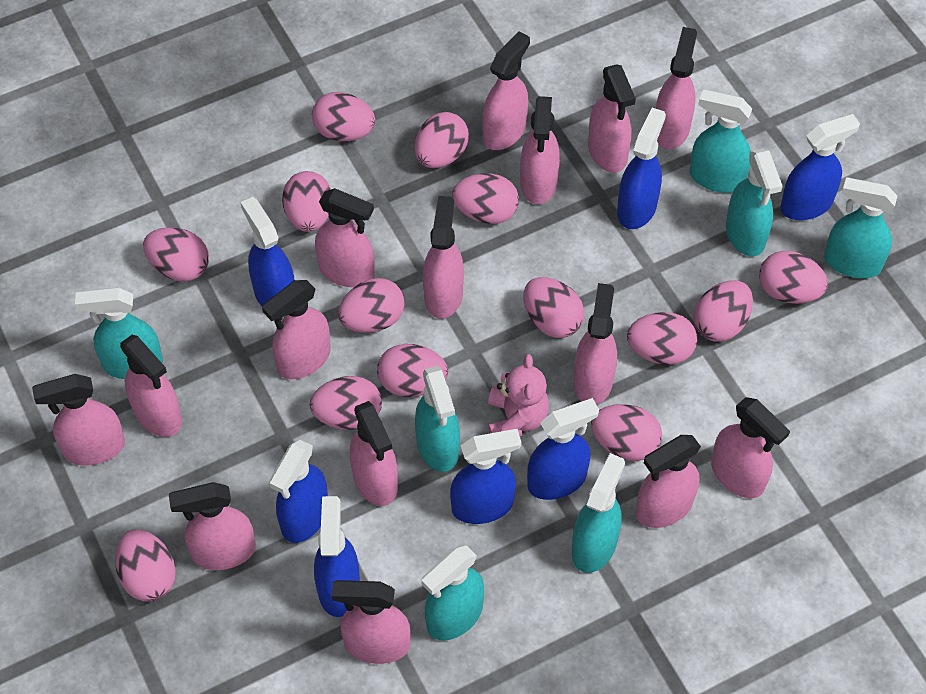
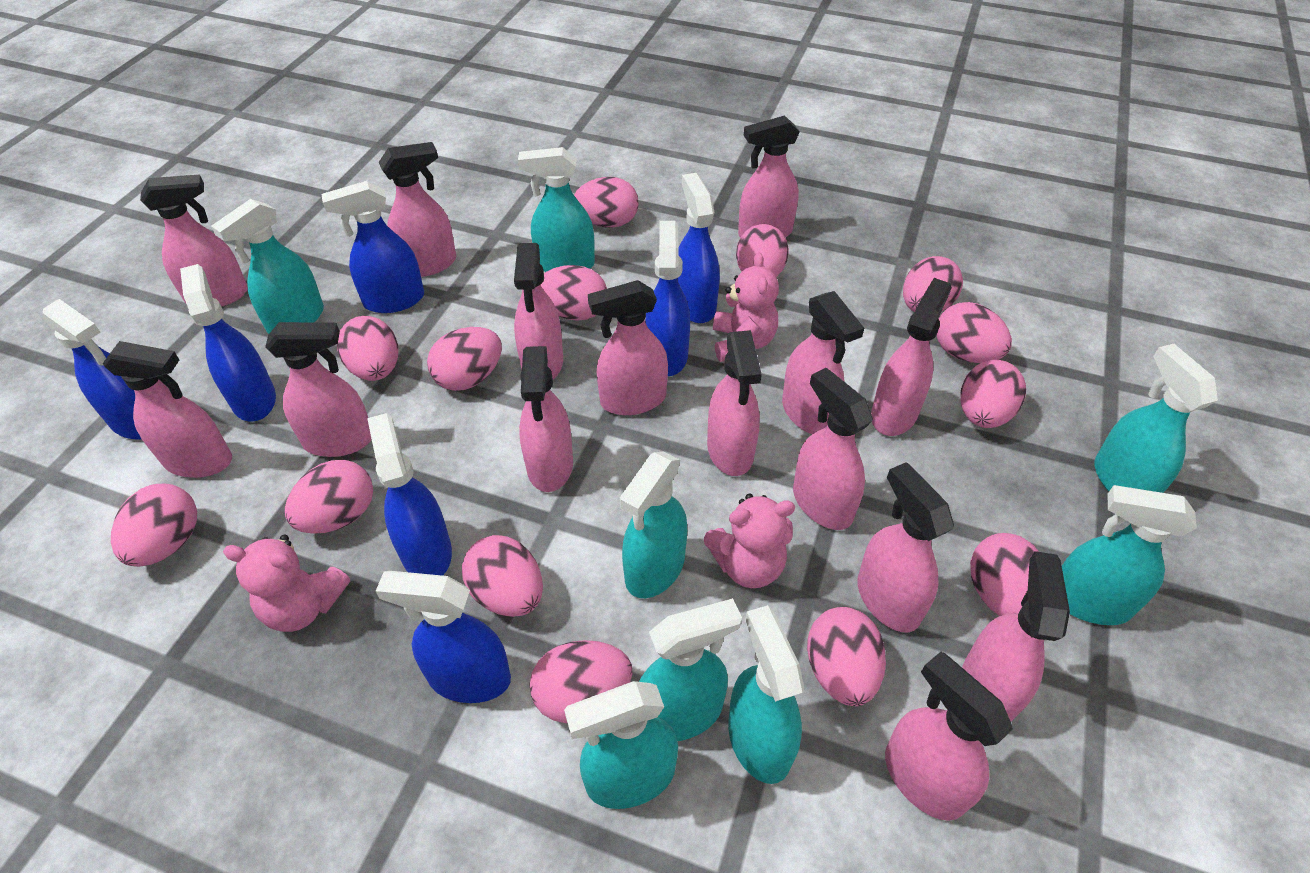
pink teddy bear: [488,354,549,437] = 1 -> [223,534,350,632] [704,494,795,588] [713,252,779,362] = 3
turquoise spray bottle: [75,287,163,379] [415,366,460,472] [421,545,484,640] [572,453,625,573] [690,89,752,193] [726,148,783,257] [824,178,897,278] = 7 -> [211,199,324,334] [518,147,595,272] [564,681,678,809] [620,451,687,598] [639,598,742,741] [728,605,804,784] [1062,485,1197,625] [1094,344,1218,493] = 8

